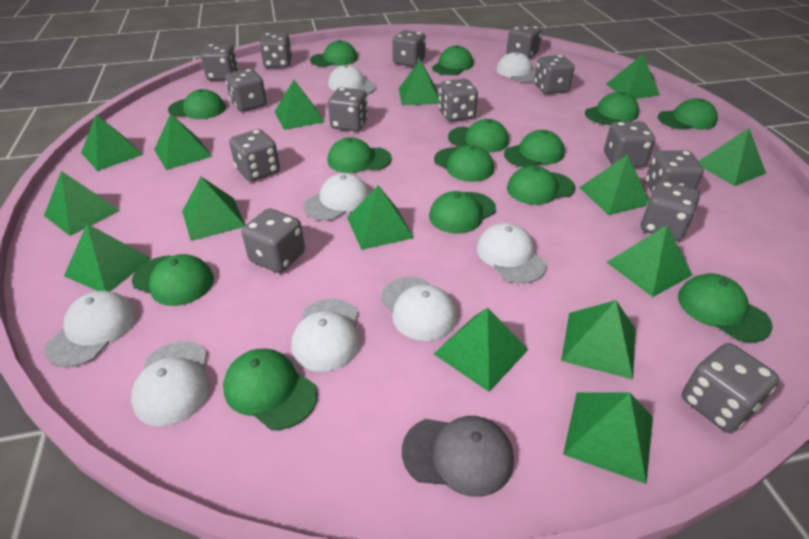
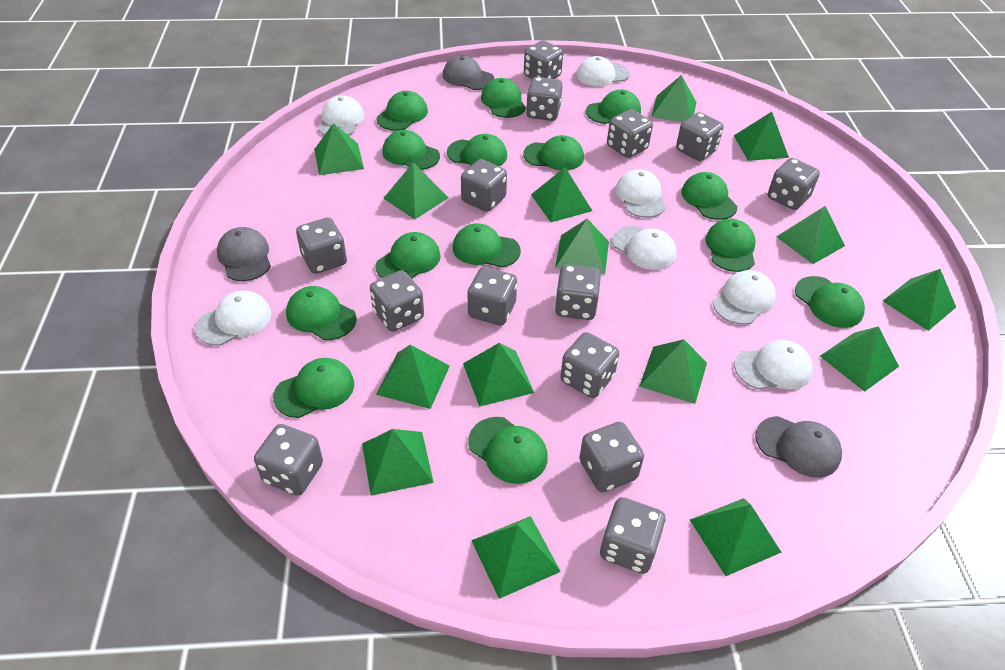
grey cap: [402,416,514,497] = 1 -> [217,227,271,281] [443,55,494,90] [755,416,842,478] = 3
white cap: [44,291,136,367] [131,341,210,427] [291,299,360,372] [303,173,370,221] [328,65,376,94] [381,277,457,341] [477,223,547,283] [496,52,536,82] = 8 -> [195,290,271,346] [318,96,364,136] [577,56,630,87] [612,226,676,270] [615,169,666,218] [713,270,776,325] [734,340,813,390] = 7

